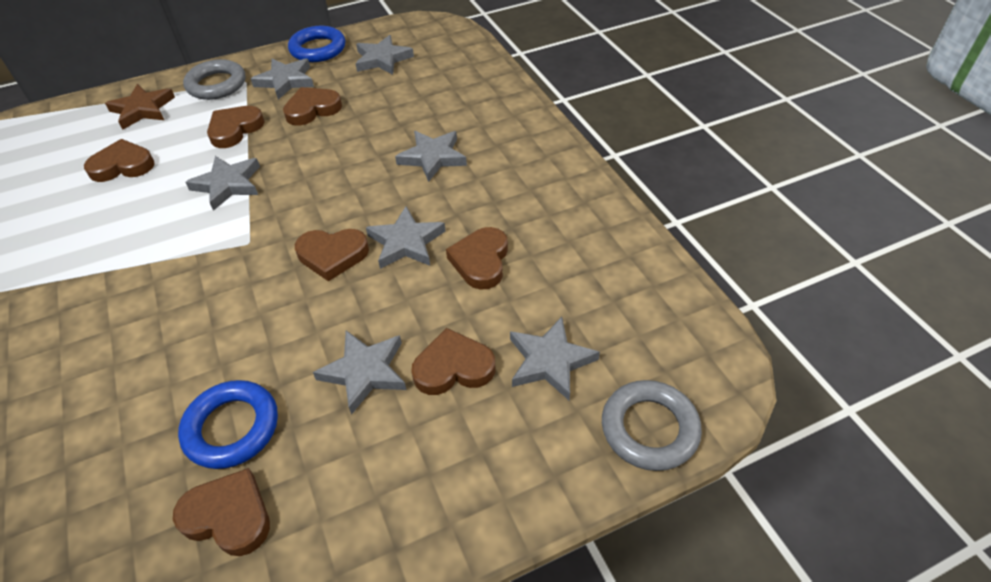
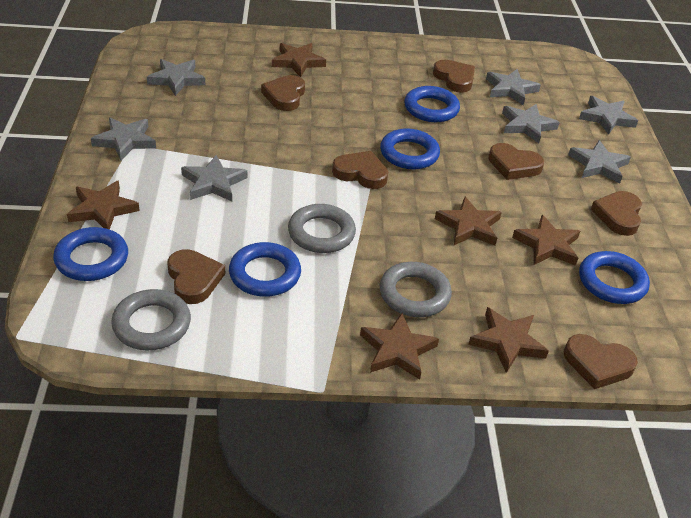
blue ring: [178,380,278,469] [288,26,345,62] = 2 -> [53,227,128,281] [229,242,301,297] [380,129,440,169] [405,86,460,122] [579,251,650,304] = 5
brown star: [105,84,175,130] = 1 -> [67,181,140,230] [272,43,326,77] [360,313,439,380] [435,197,502,246] [468,307,549,373] [512,215,580,266] = 6
grey ring: [183,59,246,100] [602,380,702,471] = 2 -> [111,289,191,351] [288,204,356,253] [379,262,452,317] = 3

